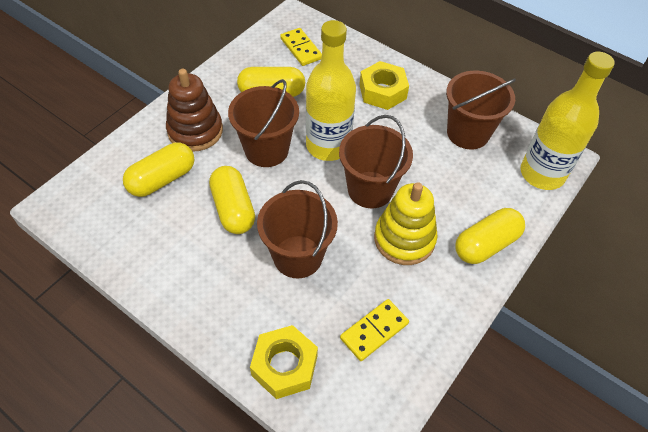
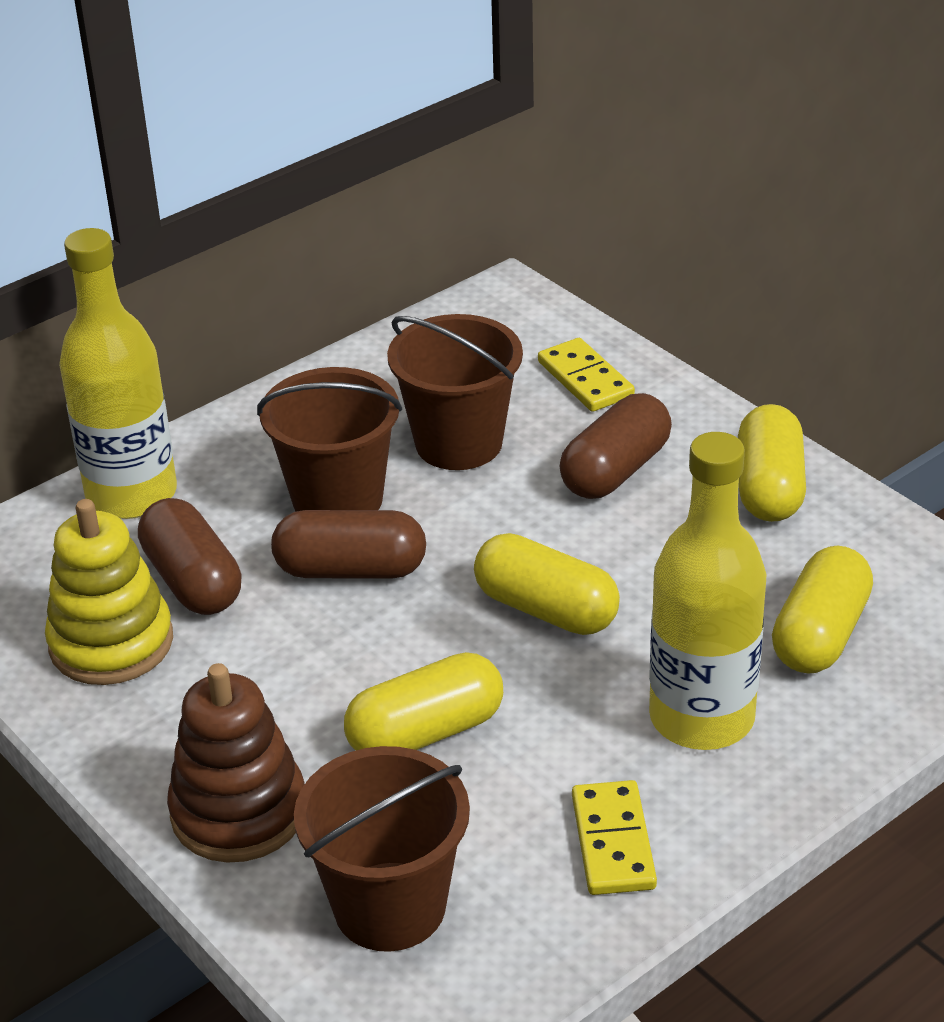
brown bucket: [228,79,299,167] [257,180,338,278] [339,115,413,209] [446,71,516,149] = 4 -> [257,367,402,512] [294,746,470,952] [387,314,523,470] = 3
brown capsule: none = 0 -> [138,498,242,615] [271,510,426,579] [559,393,672,499] = 3
yellow nut: [250,325,318,399] [359,61,409,110] = 2 -> none = 0

